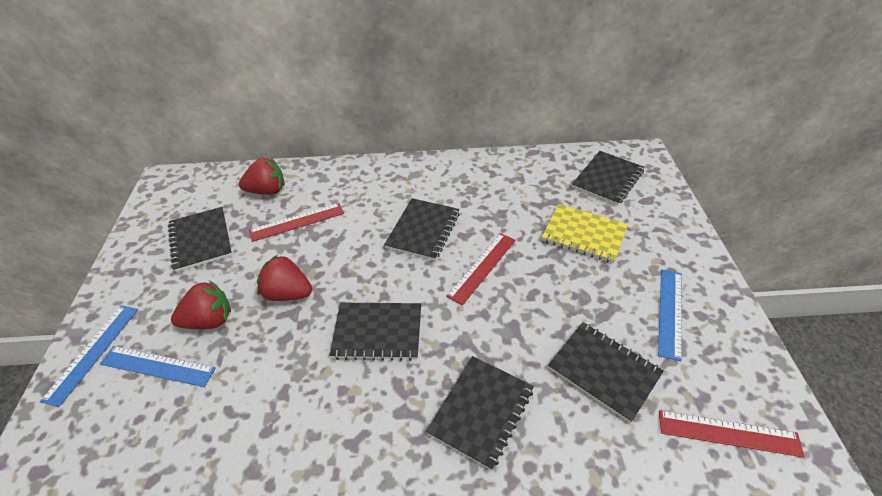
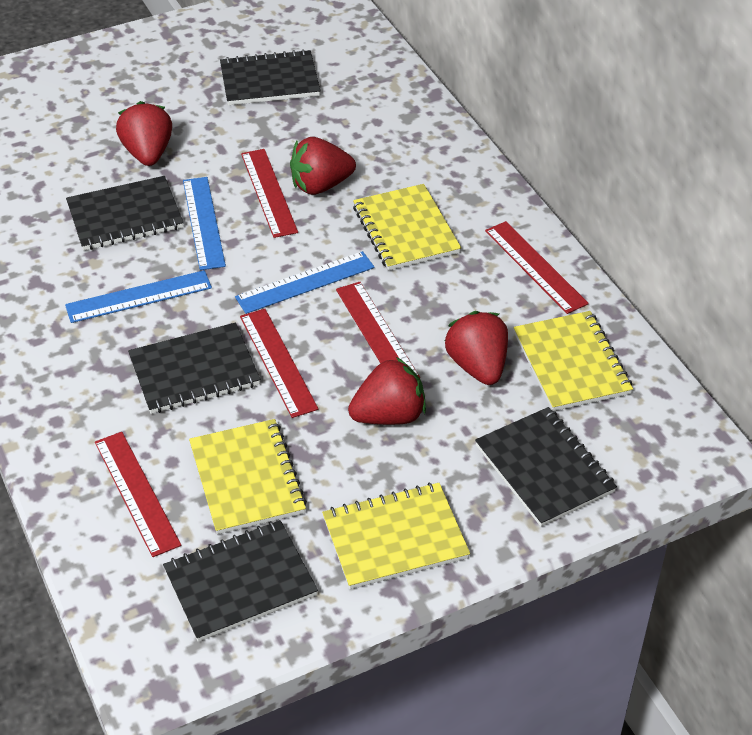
black notebook: [168,207,232,272] [329,303,421,361] [384,198,460,261] [426,356,534,470] [548,322,664,423] [572,151,645,205] = 6 -> [66,176,184,251] [128,322,261,414] [163,520,318,642] [220,49,321,105] [475,407,617,527] = 5
red ruler: [249,203,344,242] [446,233,516,306] [659,410,805,457] = 3 -> [95,432,181,557] [240,309,318,418] [241,149,298,238] [336,282,420,378] [485,221,589,314] = 5
red strawberry: [171,280,231,329] [239,158,285,195] [257,255,312,301] = 3 -> [116,101,172,166] [290,137,356,195] [348,357,426,425] [445,311,508,385] = 4
yellow notebook: [542,204,628,263] = 1 -> [189,419,307,534] [322,483,470,589] [353,184,461,270] [513,311,633,411] = 4

